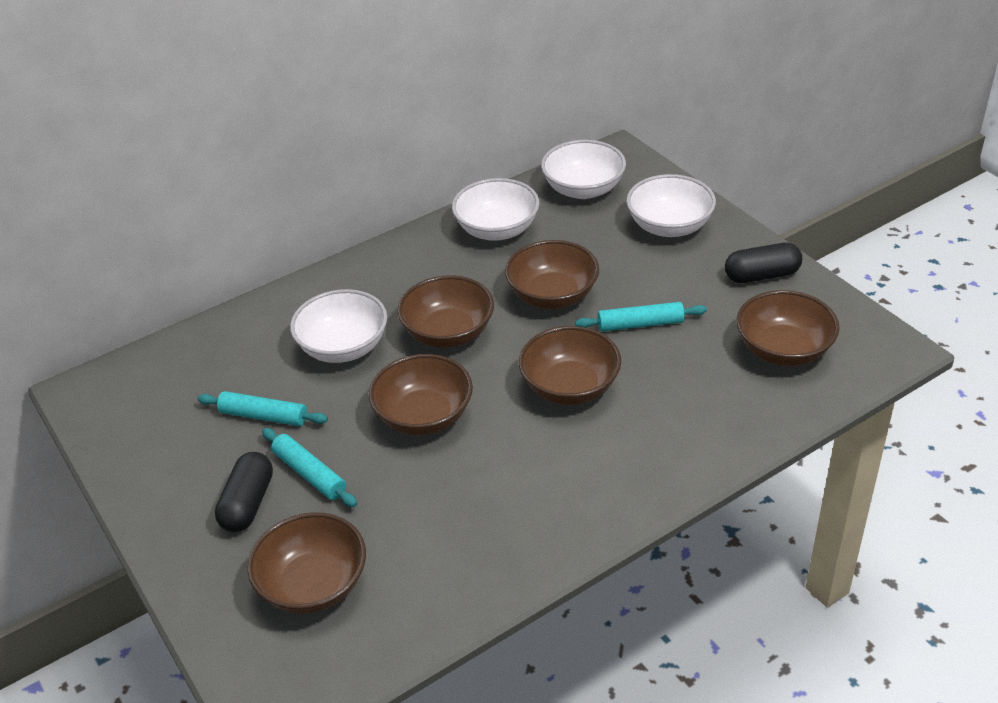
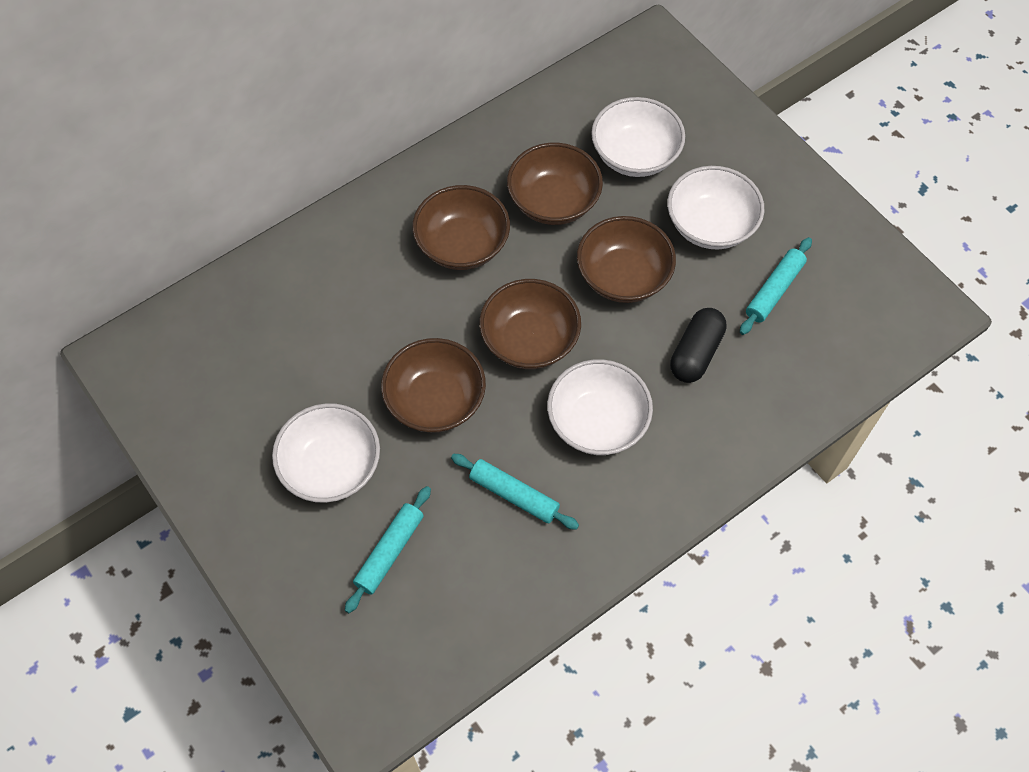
black capsule: [215,452,273,532] [725,242,802,283] = 2 -> [670,308,726,383] = 1
brown bowl: [247,512,366,614] [369,354,473,435] [397,275,494,348] [505,240,599,309] [519,326,621,405] [737,290,839,366] = 6 -> [381,338,486,433] [412,185,510,270] [479,279,581,369] [507,143,603,225] [577,216,676,303] = 5

